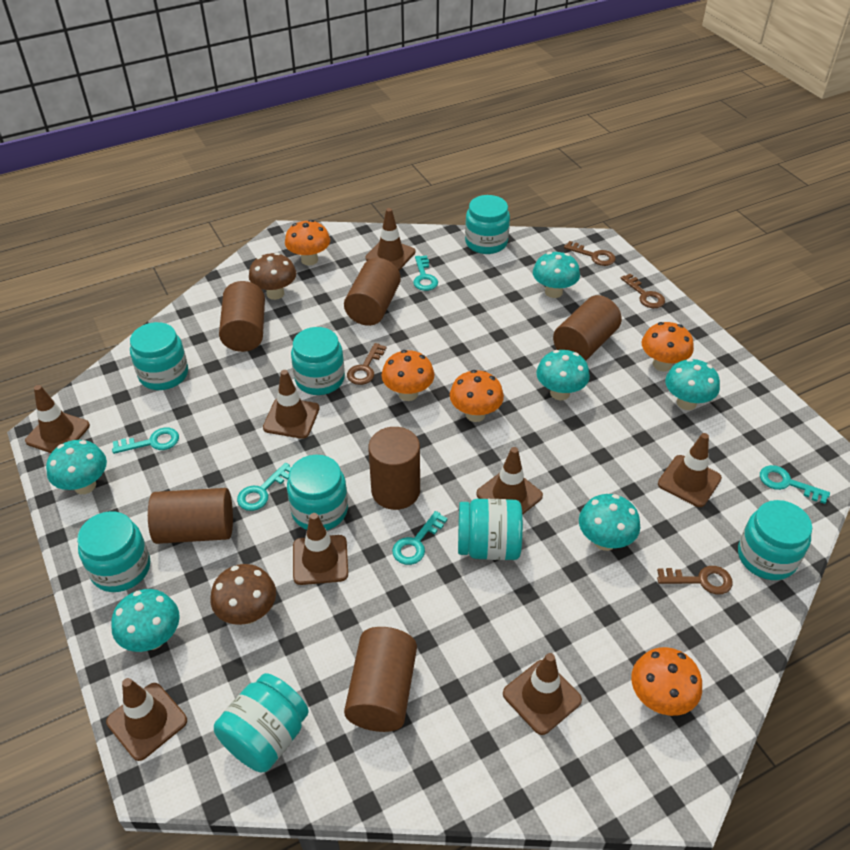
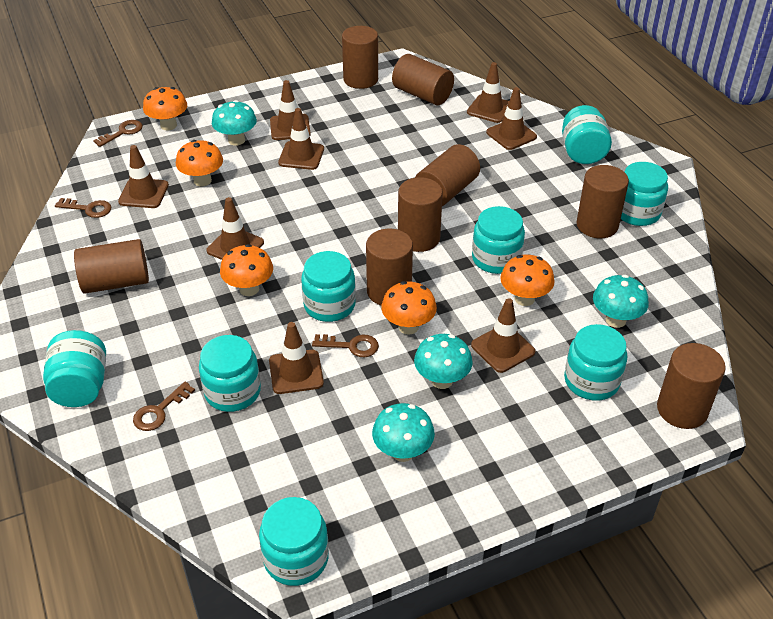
brown cylinder: [148,488,233,544] [219,281,265,352] [344,258,401,326] [344,627,417,732] [368,427,420,510] [553,295,622,361] = 6 -> [74,239,149,294] [342,26,378,89] [366,229,413,305] [392,54,454,105] [398,177,443,252] [415,144,480,206] [576,165,629,238] [657,343,726,429] = 8
brown mushroom: [211,564,276,625] [249,253,296,300] = 2 -> none = 0
turquoise key: [112,428,179,454] [237,463,292,511] [392,511,448,565] [413,255,438,291] [760,465,830,504] = 5 -> none = 0
turquoise mushroom: [46,440,107,494] [111,589,180,652] [533,252,580,298] [536,350,590,400] [579,494,640,551] [665,358,720,410] = 6 -> [212,100,257,146] [372,403,435,462] [414,334,473,389] [593,275,649,328] = 4

